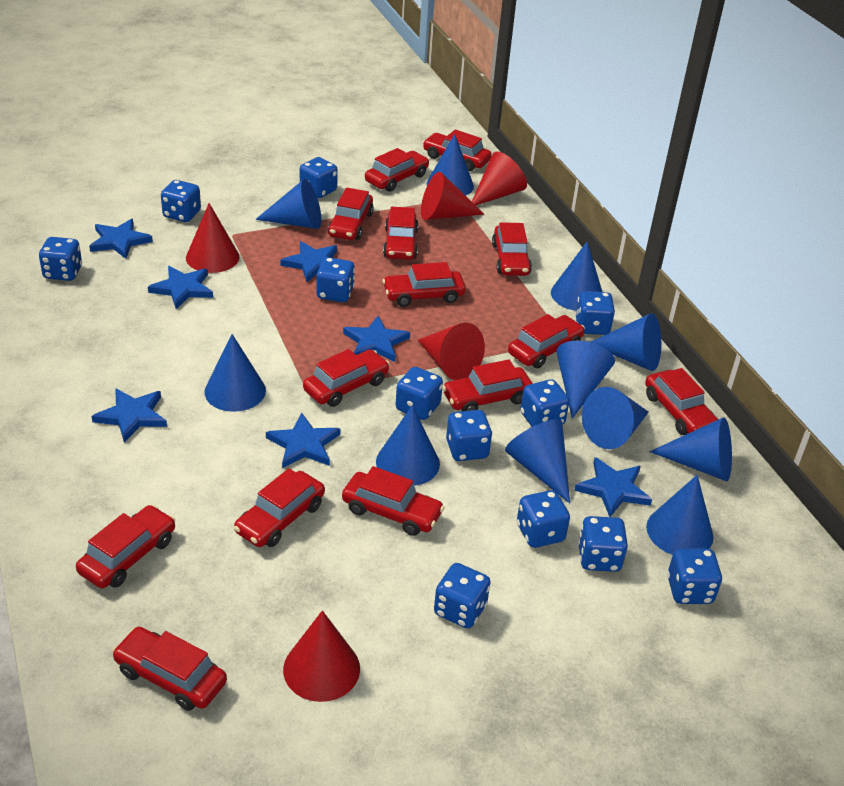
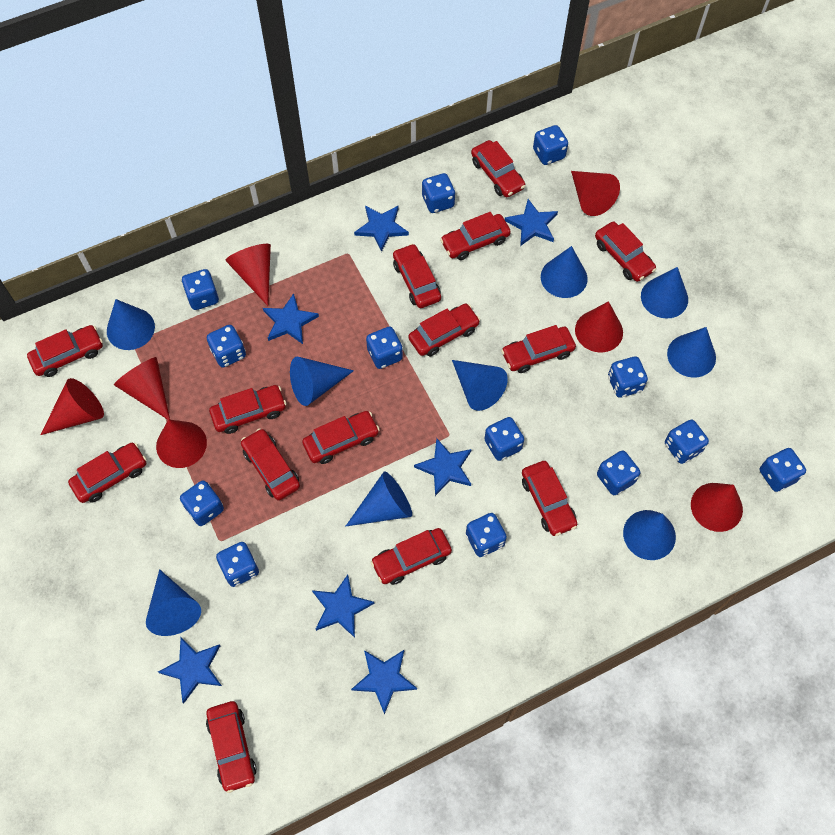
blue cone: [205,334,266,412] [255,179,321,229] [376,405,440,486] [427,134,474,196] [505,419,570,504] [551,241,602,311] [556,341,615,419] [582,387,649,449] [591,313,661,371] [646,475,713,555] [650,417,732,481] = 11 -> [107,299,155,350] [146,569,201,636] [290,356,354,406] [346,472,412,526] [452,360,508,411] [541,246,588,298] [623,510,676,560] [641,267,688,319] [667,327,716,378] = 9
blue dice: [39,237,82,281] [161,180,201,222] [300,157,338,198] [316,257,355,302] [396,367,443,420] [434,563,491,628] [446,410,492,461] [517,490,570,548] [520,379,570,427] [575,291,615,335] [578,516,628,572] [667,548,722,604] = 12 -> [180,480,224,526] [182,269,219,310] [207,325,246,368] [216,542,259,587] [366,327,403,369] [422,173,455,213] [466,513,507,557] [484,417,524,461] [533,125,568,165] [597,451,640,495] [608,356,648,398] [665,419,709,464] [760,448,806,492] = 13
red cone: [186,203,239,273] [283,610,360,702] [418,323,485,380] [421,172,485,220] [472,152,527,205] = 5 -> [41,378,104,435] [114,357,170,420] [156,419,207,468] [226,244,271,306] [571,171,620,216] [575,301,623,353] [691,483,743,532] = 7

